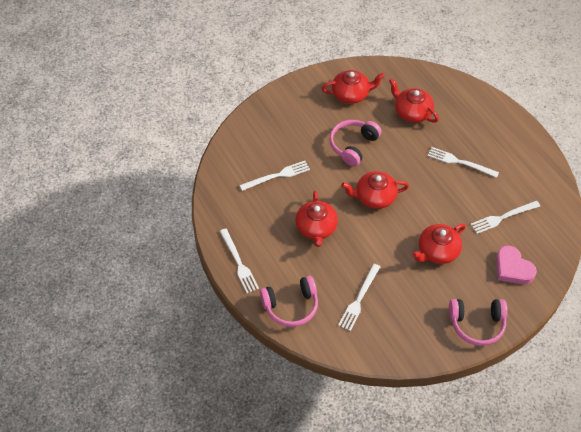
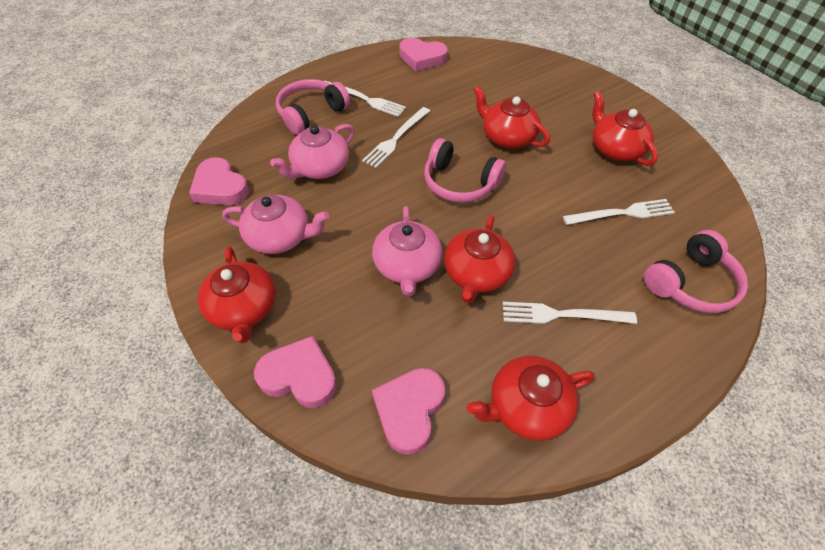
pink heart: [496,246,537,284] = 1 -> [189,157,249,205] [254,336,337,408] [372,368,445,455] [399,38,448,71] = 4
pink teapot: none = 0 -> [222,195,329,254] [270,124,354,179] [372,206,442,296] = 3
white fork: [220,229,259,293] [239,161,310,191] [338,264,380,331] [427,147,499,178] [471,201,540,234] = 5 -> [325,81,406,117] [362,107,430,168] [503,302,637,324] [563,199,675,225] = 4

